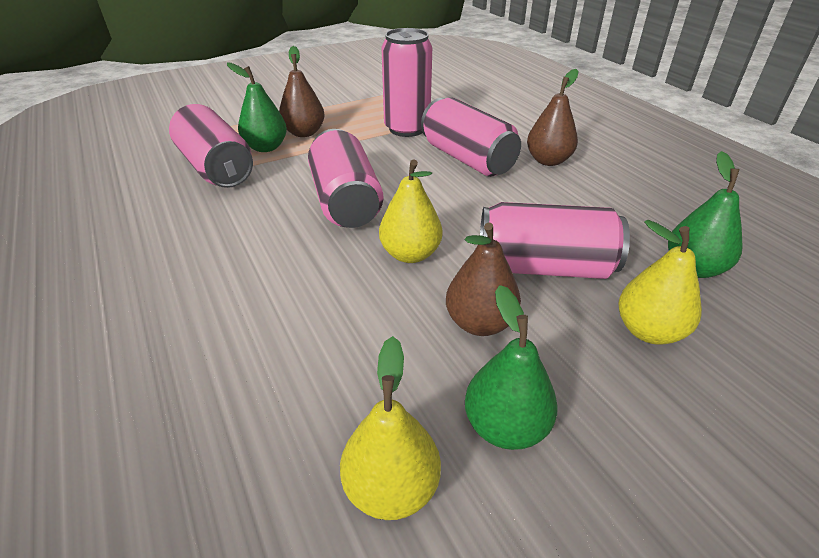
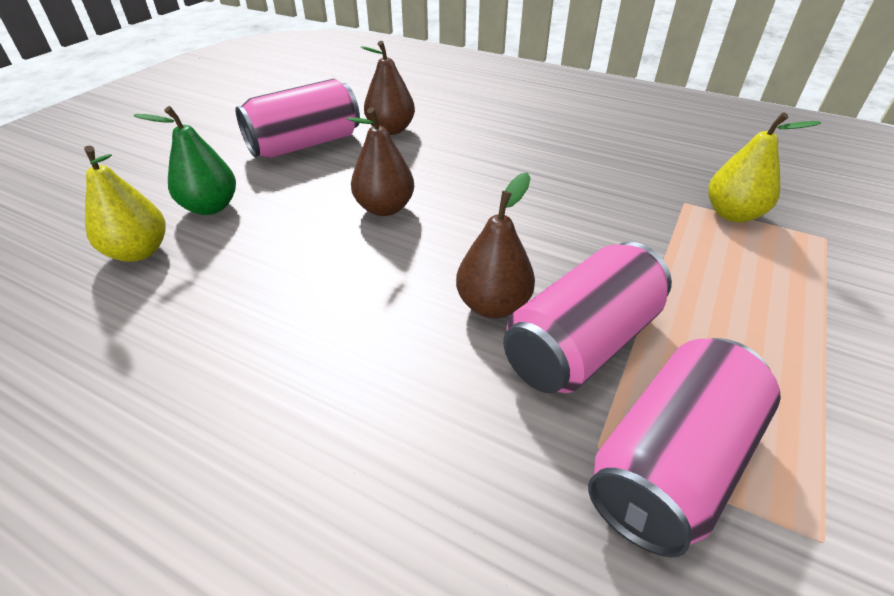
green pear: [227,62,287,152] [465,285,558,450] [668,151,743,278] = 3 -> [134,106,236,215] = 1
pink can: [169,104,253,188] [308,129,383,228] [381,28,432,137] [421,97,521,177] [480,202,630,279] = 5 -> [235,79,360,158] [503,242,672,393] [588,338,781,557] = 3
yellow pear: [340,336,441,520] [379,160,442,263] [619,220,702,345] = 3 -> [84,146,166,262] [708,112,821,222] = 2

